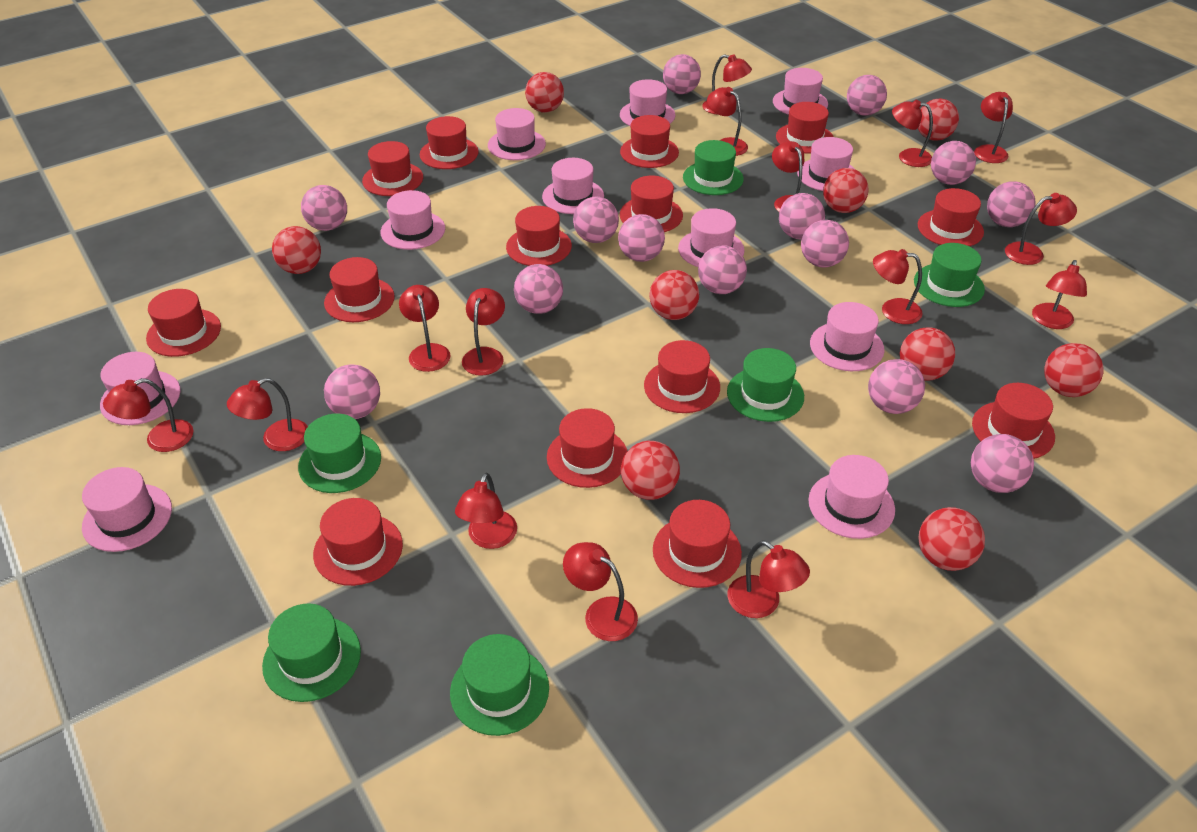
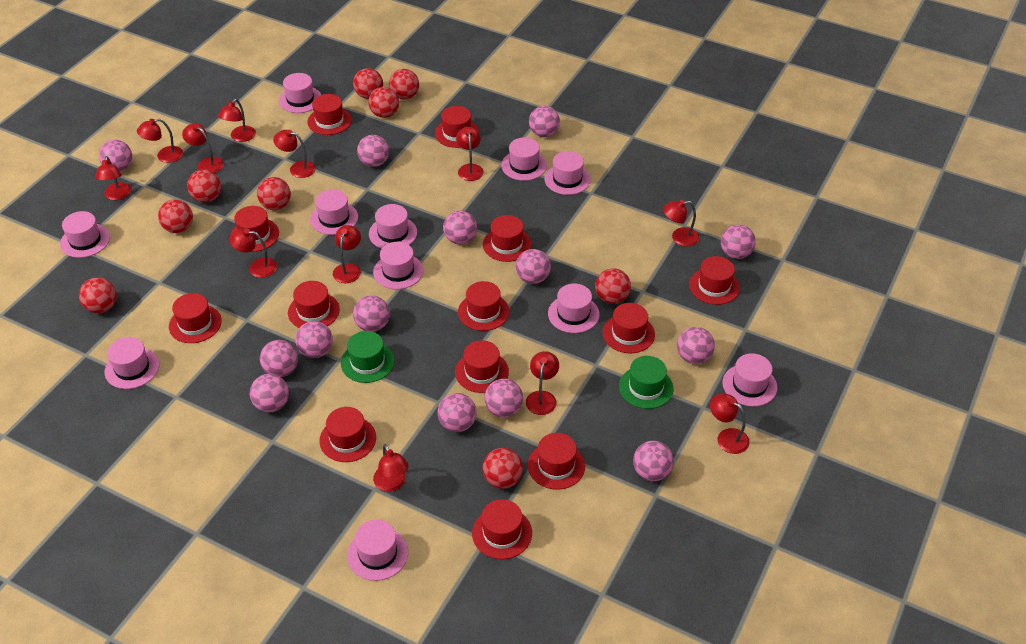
green hat: [262,603,361,702] [298,414,381,493] [450,634,549,736] [683,140,744,195] [727,348,804,422] [914,243,985,307] = 6 -> [341,331,395,383] [619,356,673,409] = 2
red hat: [146,289,221,357] [313,498,403,586] [324,257,395,322] [362,141,423,196] [420,116,479,169] [506,206,572,266] [547,408,627,488] [620,115,679,168] [620,175,683,232] [644,340,720,413] [653,500,742,588] [776,102,833,154] [918,188,984,246] [972,383,1055,459] = 14 -> [169,293,222,343] [230,206,279,252] [288,281,340,328] [307,94,352,135] [319,407,376,462] [435,106,479,148] [455,340,509,393] [458,281,509,331] [472,499,532,559] [483,215,532,262] [528,433,585,490] [603,303,655,353] [689,256,740,305] = 13
red lamp: [103,378,193,452] [227,378,308,451] [399,285,451,372] [455,473,517,549] [462,288,505,376] [563,542,638,641] [702,54,752,114] [707,87,748,156] [727,540,810,618] [772,141,805,212] [873,249,923,324] [892,100,933,167] [974,92,1013,163] [1005,193,1077,265] [1032,260,1087,329] = 15 -> [95,156,131,200] [137,119,183,163] [182,123,224,173] [218,99,256,142] [229,229,277,278] [273,130,316,178] [333,225,361,283] [373,444,409,492] [456,127,484,181] [526,351,559,415] [663,200,700,247] [710,394,749,454] = 12

